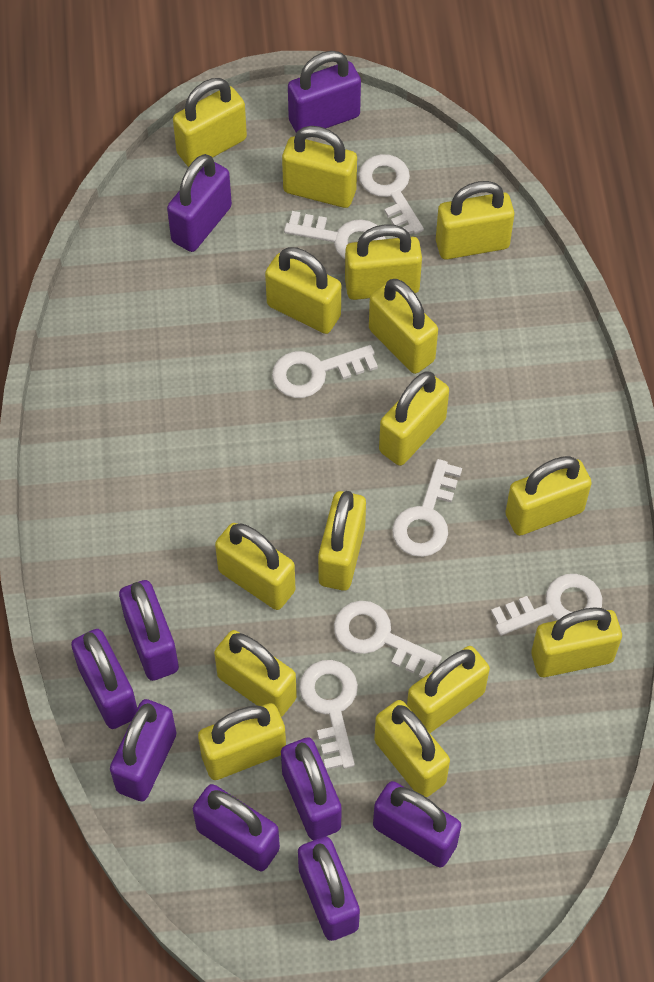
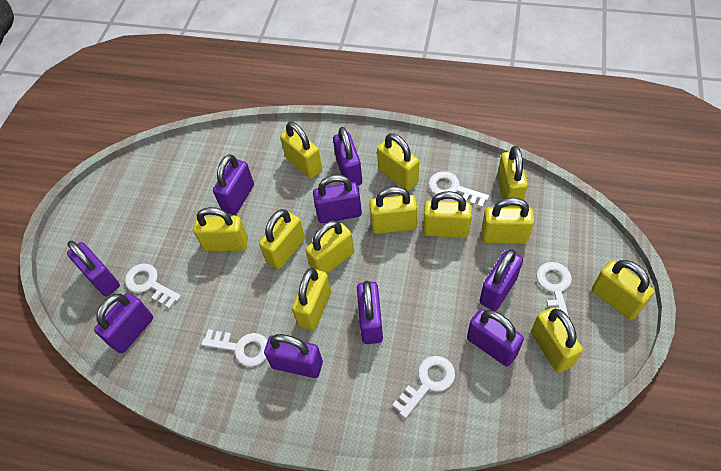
white key: [272,345,378,398] [284,211,386,259] [299,660,358,770] [334,601,442,678] [359,154,424,234] [392,459,462,557] [491,574,602,636] = 7 -> [125,263,181,309] [201,329,268,367] [392,356,455,418] [428,171,489,208] [536,262,572,317] = 5
yellow padlock: [173,78,247,167] [198,703,286,780] [214,630,297,717] [215,523,295,610] [265,247,341,334] [282,126,357,208] [318,491,366,591] [345,224,422,300] [369,279,438,374] [374,700,450,797] [379,371,449,466] [407,646,490,733] [436,181,514,260] [505,456,592,536] [531,607,622,677] = 15 -> [193,207,248,251] [259,209,305,269] [280,122,322,179] [292,268,331,331] [305,220,354,274] [369,187,417,234] [377,133,419,191] [423,191,472,238] [481,198,534,244] [497,146,528,208] [531,307,583,373] [592,260,654,320] = 12

